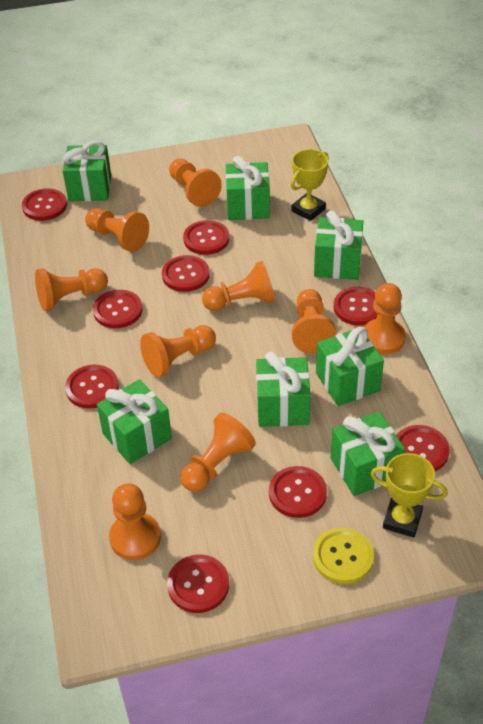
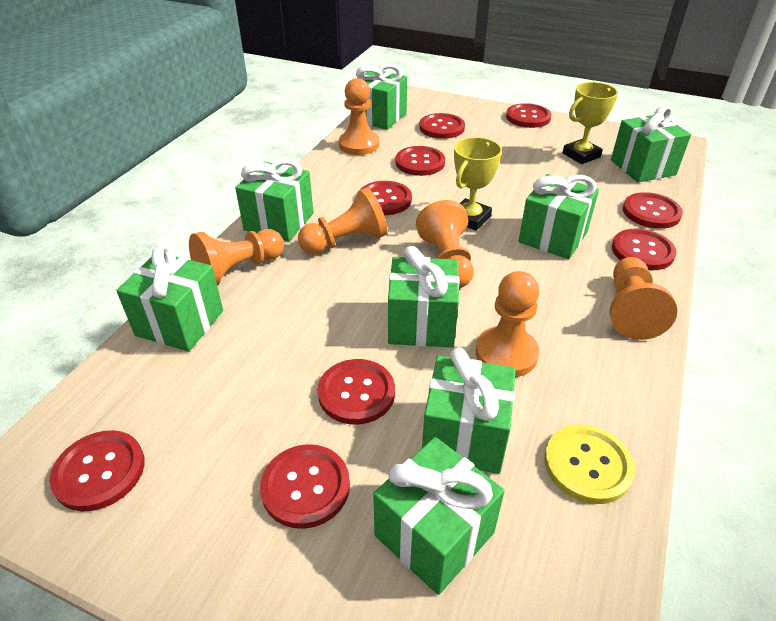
green gift: [63,141,111,201] [97,379,172,464] [225,156,270,220] [256,352,310,427] [314,211,363,280] [316,327,384,406] [331,411,405,496] = 7 -> [116,244,223,352] [235,159,314,241] [356,64,407,130] [373,437,505,595] [388,246,460,347] [422,347,516,474] [518,174,599,259] [611,106,691,182] = 8
orange pawn: [35,268,108,311] [85,208,149,252] [109,483,161,560] [140,325,216,377] [169,159,222,207] [181,413,256,492] [202,261,275,311] [292,289,337,354] [364,283,406,354] = 9 -> [189,229,284,286] [298,188,387,254] [339,78,379,155] [416,200,474,288] [476,271,539,377] [610,257,677,340] = 6

